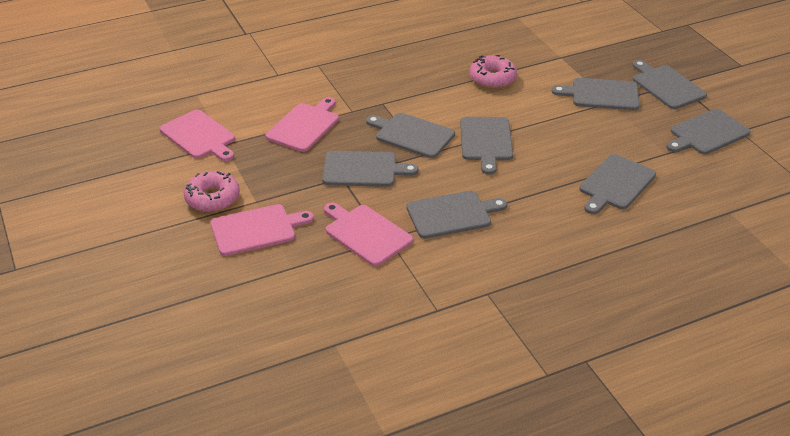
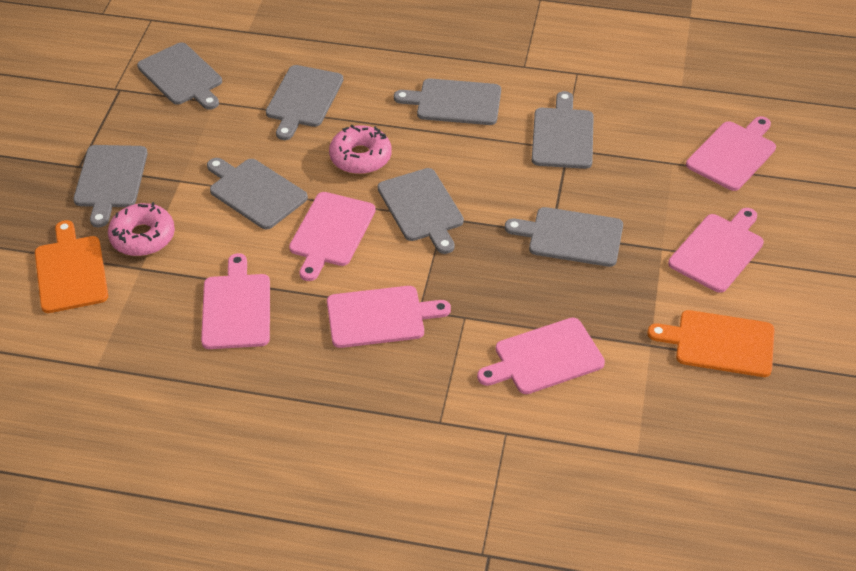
orange cutting board: none = 0 -> [35,220,108,313] [647,310,775,377] = 2
pink cutting board: [160,110,235,161] [210,204,314,256] [266,97,339,152] [324,203,413,266] = 4 -> [201,253,270,349] [289,192,376,281] [327,286,451,348] [477,317,605,394] [668,208,764,293] [686,116,776,191] = 6

